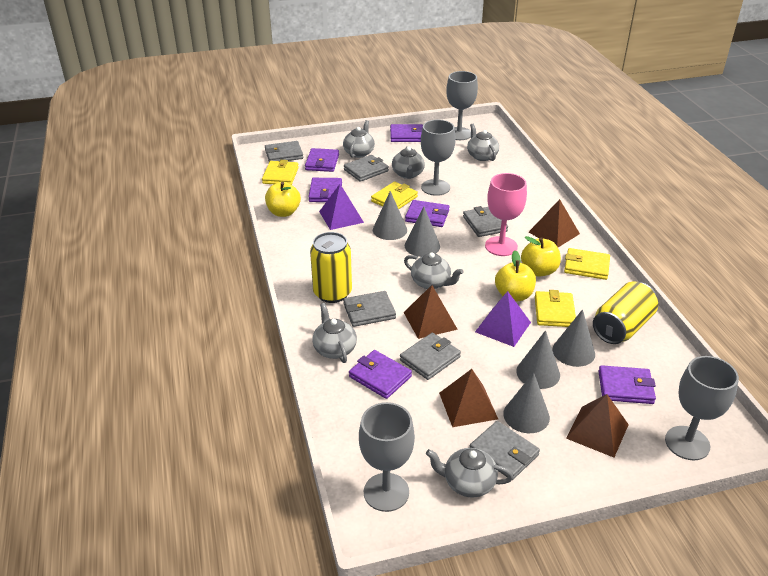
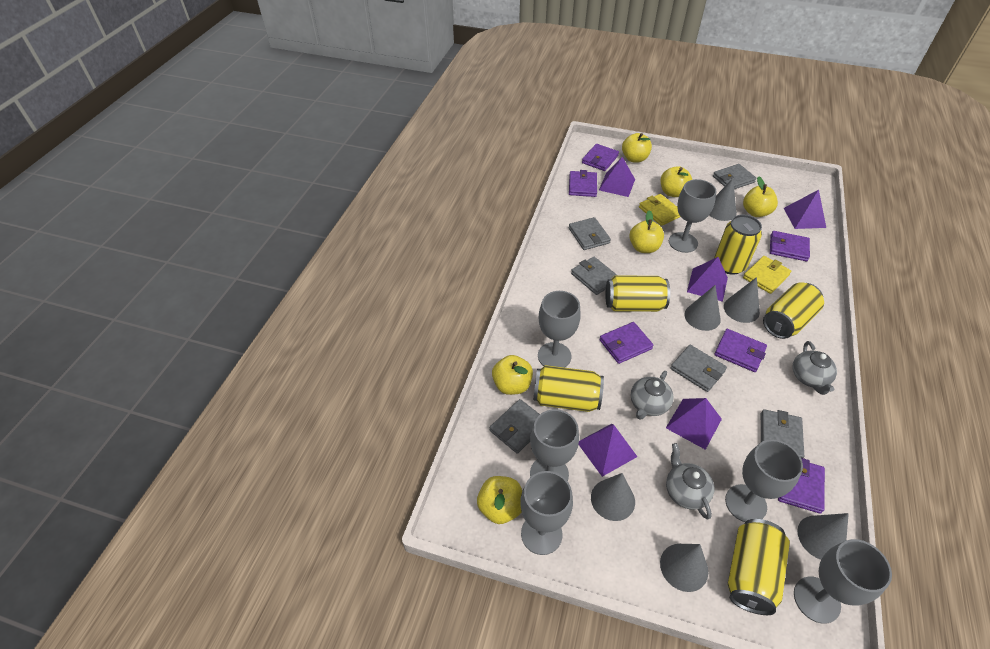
brown pyramid: [403,285,458,339] [439,369,498,427] [529,199,580,247] [566,394,629,458] = 4 -> none = 0
grey cone: [373,191,407,240] [404,207,440,257] [503,372,550,433] [516,330,560,389] [552,309,595,367] = 5 -> [591,473,635,521] [660,544,708,592] [684,285,721,331] [709,178,737,221] [724,277,760,323] [797,513,849,560] = 6
grey goblet: [359,402,415,512] [421,120,456,196] [446,71,478,140] [665,356,739,460] = 4 -> [520,471,573,555] [530,409,579,481] [538,291,581,368] [669,179,717,253] [725,439,803,522] [794,539,892,624] = 6
grey teapot: [312,303,357,363] [343,120,375,158] [392,146,425,179] [404,252,464,289] [426,448,513,498] [467,124,499,161] = 6 -> [631,371,674,419] [666,443,714,519] [792,341,837,395] = 3
pink goblet: [485,173,527,256] = 1 -> none = 0
purple pyramid: [319,184,364,230] [475,291,531,347] = 2 -> [578,424,637,477] [599,157,635,197] [666,398,722,450] [687,257,728,302] [784,190,826,229] = 5
yellow apple: [265,182,301,217] [495,250,536,301] [521,236,561,276] = 3 -> [477,476,522,524] [492,355,533,395] [622,133,652,163] [629,210,664,253] [661,166,692,197] [743,176,778,217] = 6
yellow can: [310,232,352,303] [593,282,658,344] = 2 -> [534,365,604,412] [605,275,670,312] [714,215,762,275] [728,519,790,615] [763,283,824,339] = 5
yellow wallet: [262,160,299,185] [371,182,418,209] [535,290,576,327] [564,248,610,280] = 4 -> [639,194,681,226] [743,256,791,294] = 2

